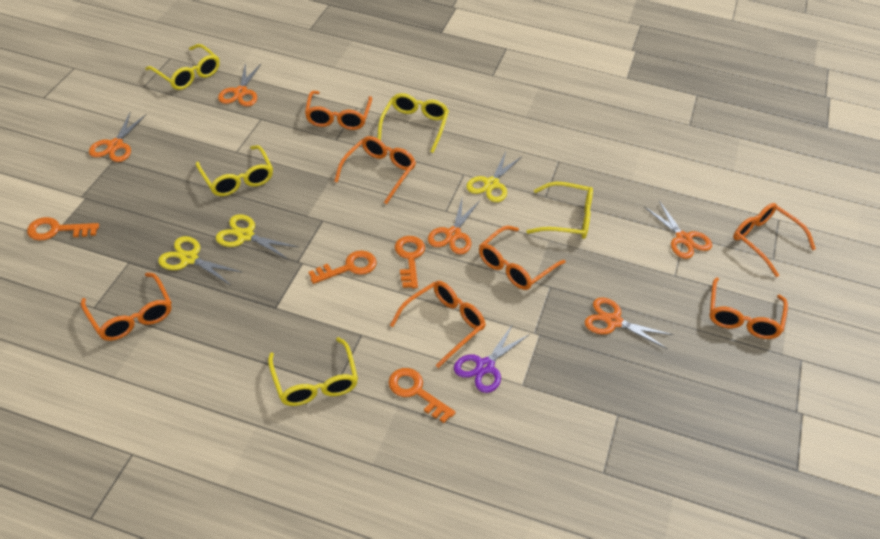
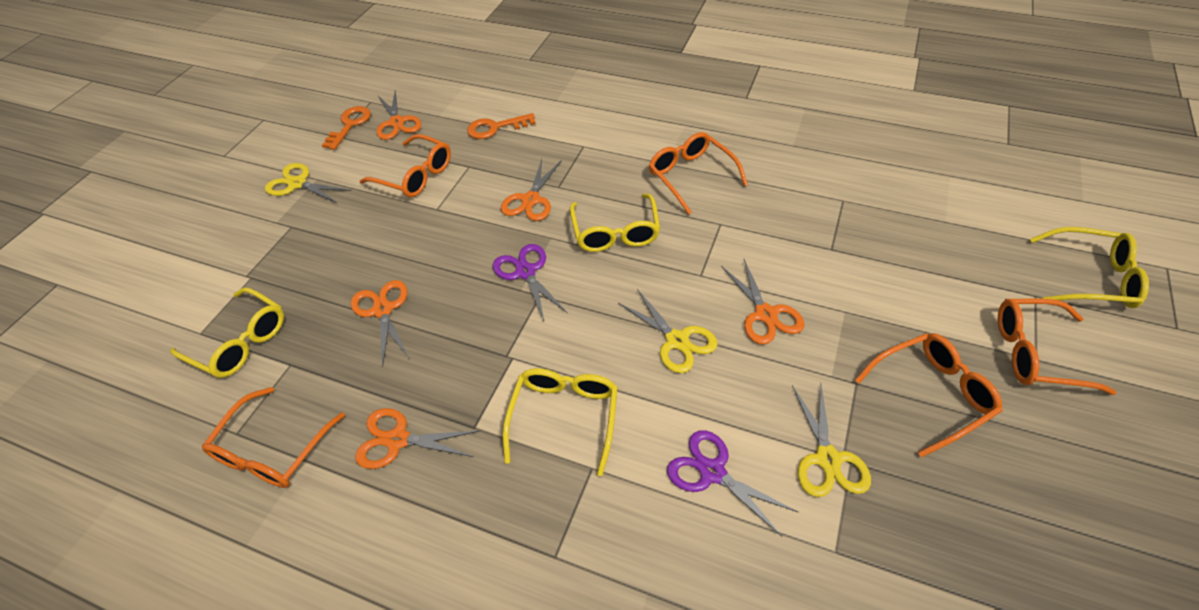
orange glasses: [81,272,172,341] [305,91,372,130] [334,136,416,204] [390,281,486,368] [479,226,566,290] [710,277,788,339] [733,203,816,277] = 7 -> [202,387,345,488] [360,134,451,197] [648,132,748,215] [855,333,1003,457] [998,299,1117,395] = 5
orange key: [27,217,99,241] [308,250,377,284] [388,368,456,423] [395,236,425,289] = 4 -> [322,106,371,150] [467,113,536,139] = 2
purple scissors: [454,324,530,393] = 1 -> [493,244,567,321] [667,430,798,537] = 2
yellow glasses: [145,44,220,90] [196,145,273,196] [268,337,358,406] [377,93,449,153] [526,182,593,239] = 5 -> [170,288,284,378] [503,368,618,476] [570,193,660,252] [1030,227,1149,308] = 4

